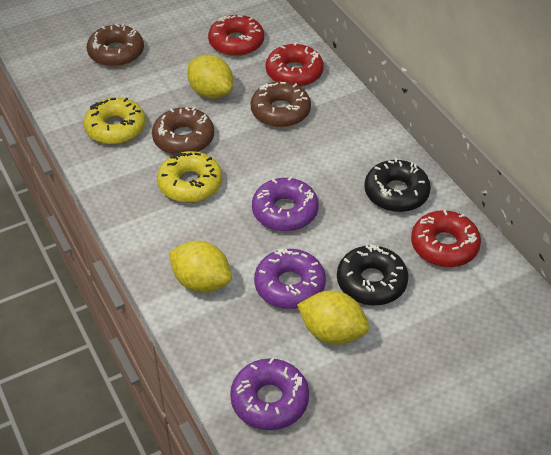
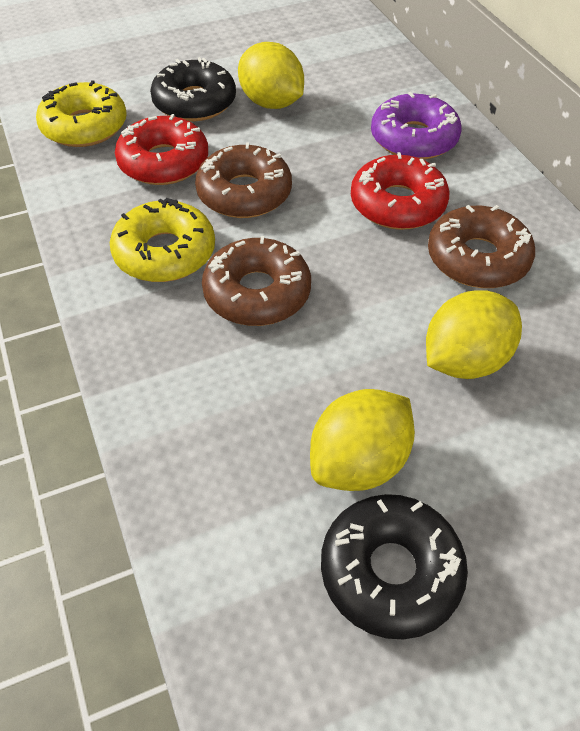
purple donut: [230,358,309,430] [252,176,319,231] [254,249,326,309] = 3 -> [371,92,461,160] = 1
red donut: [208,15,264,56] [266,42,324,87] [411,210,481,267] = 3 -> [115,114,208,185] [351,152,449,230] = 2

